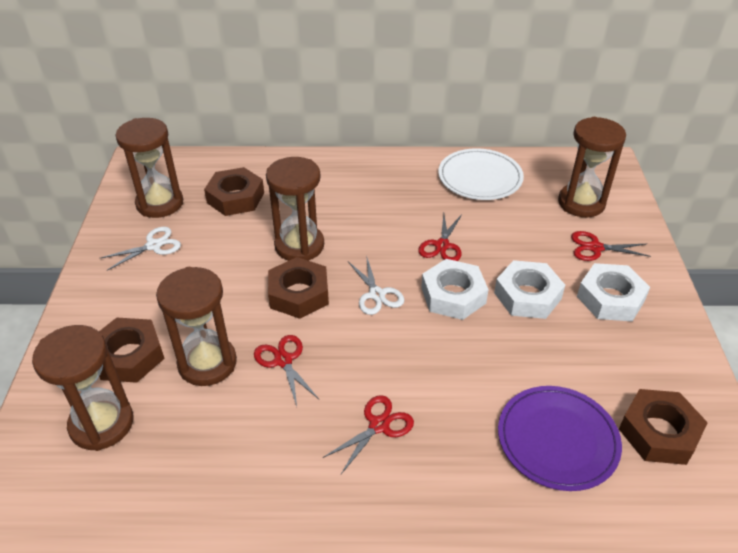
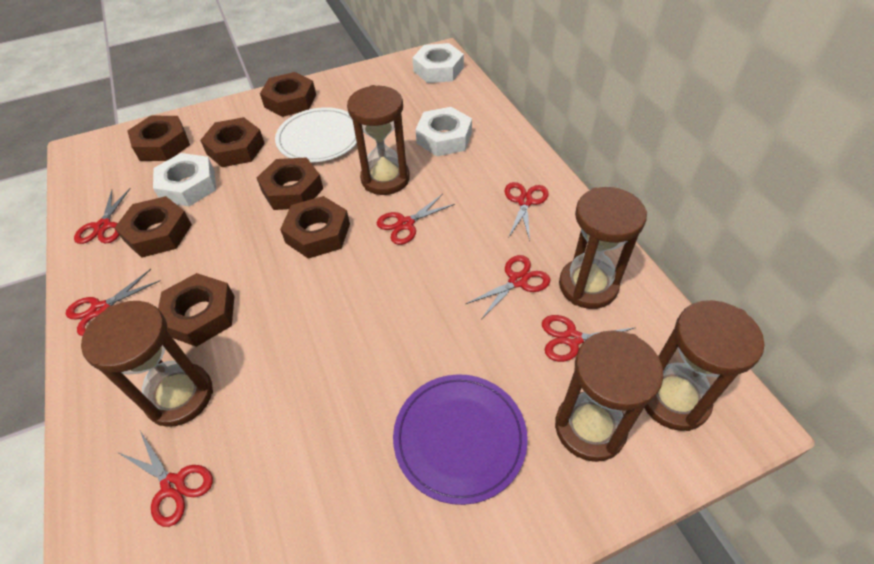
brown nut: [99,318,165,383] [204,167,264,216] [268,257,329,319] [619,389,708,465] = 4 -> [115,196,192,258] [127,116,190,161] [158,273,234,347] [200,117,265,167] [257,157,323,210] [260,72,316,117] [280,196,350,259] = 7
red scissors: [254,335,319,406] [323,395,414,474] [418,214,462,261] [571,231,651,261] = 4 -> [66,269,160,336] [74,188,131,244] [117,431,213,527] [377,194,455,245] [466,255,551,318] [505,182,549,241] [542,315,636,362] = 7
white scissors: [101,227,181,271] [348,255,404,315] = 2 -> none = 0

